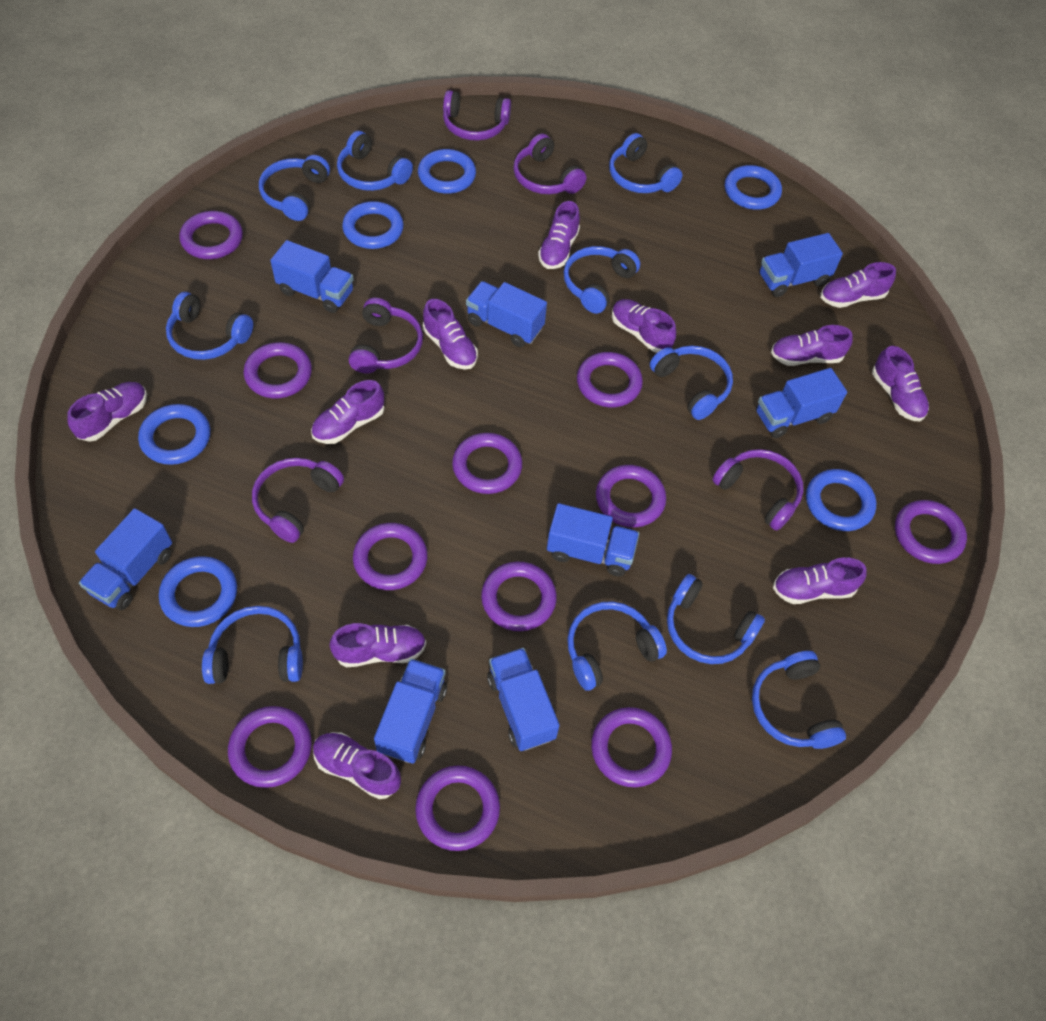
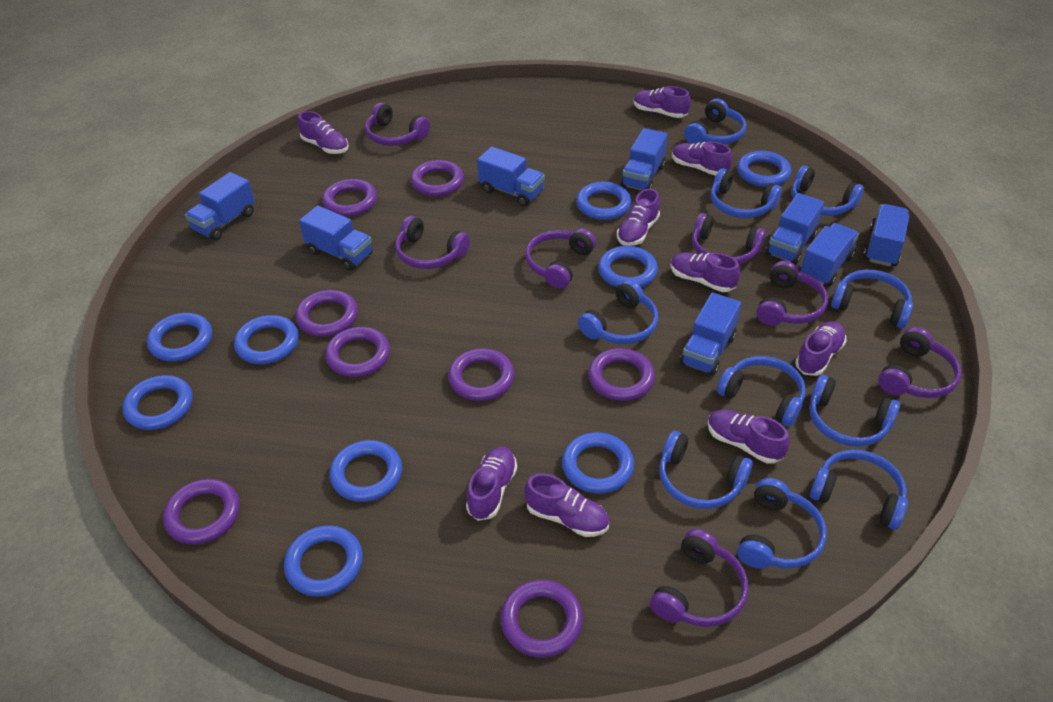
blue ring: [138,404,210,465] [159,556,237,627] [342,201,404,249] [418,149,476,194] [725,165,782,210] [806,469,876,531] = 6 -> [123,375,192,430] [147,313,212,362] [234,315,299,364] [284,525,363,597] [329,440,402,502] [562,432,634,494] [576,182,631,220] [598,246,658,287] [737,151,791,187] = 9
purple headphones: [252,458,344,543] [349,298,423,374] [443,90,511,141] [513,134,586,194] [713,449,804,531] = 5 -> [365,102,430,146] [395,216,470,269] [525,228,596,289] [650,529,748,627] [692,213,766,265] [756,261,828,326] [878,327,962,398] = 7
purple ring: [179,211,243,259] [228,706,312,788] [243,342,312,398] [353,523,428,590] [415,766,500,851] [452,433,522,494] [481,561,557,631] [577,352,643,407] [591,707,672,787] [596,465,666,527] [895,500,967,564] = 11 -> [163,479,240,545] [295,290,358,337] [322,179,377,217] [325,327,390,377] [411,160,464,196] [448,348,514,401] [501,580,583,658] [588,348,655,401] = 8
purple shoe: [67,382,147,442] [311,380,384,444] [313,732,401,799] [329,623,426,667] [423,299,478,370] [538,201,580,269] [612,299,676,353] [771,325,853,366] [773,557,867,604] [821,262,896,308] [872,346,929,421] = 11 -> [298,111,349,154] [466,446,517,521] [524,473,609,537] [617,189,660,246] [633,86,691,118] [670,253,740,292] [672,141,732,176] [708,409,790,464] [795,321,847,376] = 9

